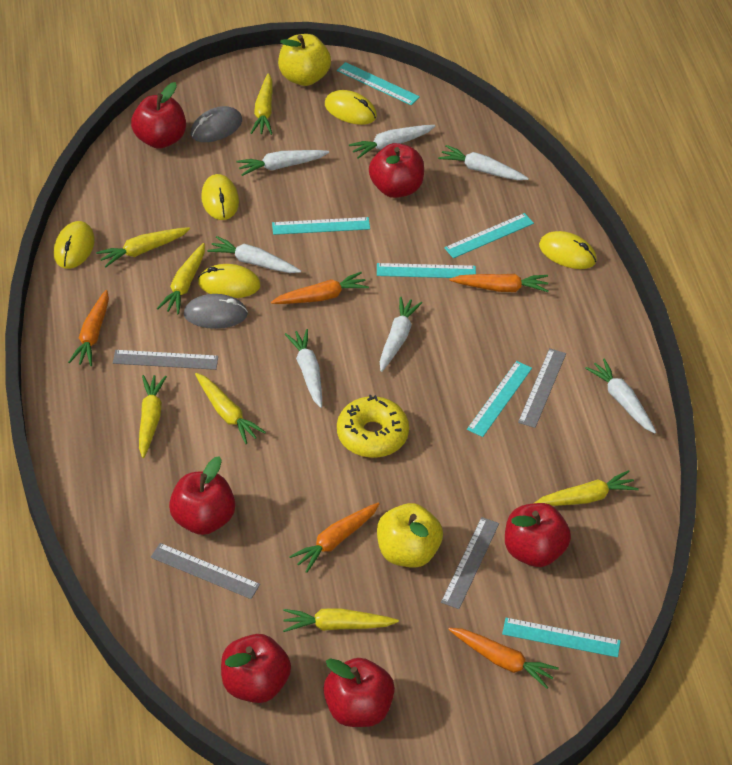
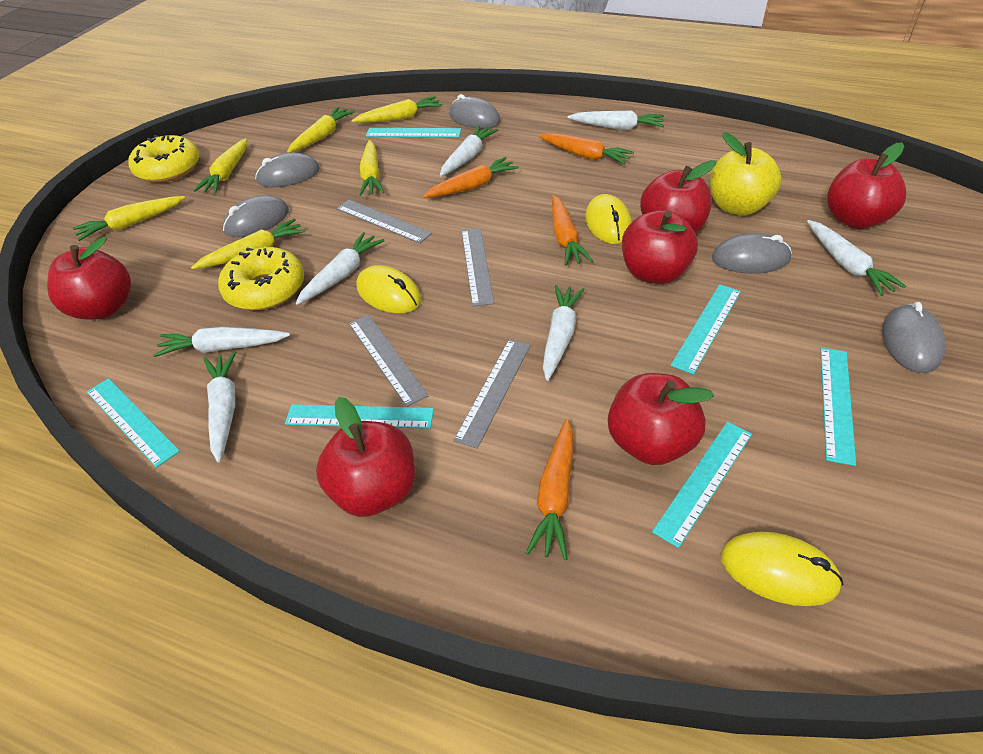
grey mouse: [184,294,248,329] [190,106,242,142] = 2 -> [223,195,289,237] [255,152,320,187] [449,94,500,129] [712,233,792,274] [882,302,945,373] = 5
orange carrot: [68,290,109,366] [271,272,369,304] [289,503,380,573] [448,628,559,689] [449,274,549,292] = 5 -> [422,157,519,198] [526,419,573,560] [538,133,634,165] [552,195,593,266] = 4
yellow apple: [278,34,331,86] [377,503,443,568] = 2 -> [710,132,781,216] = 1
yellow carrot: [96,227,190,268] [139,375,167,458] [157,243,205,314] [195,373,266,444] [251,73,273,135] [283,608,399,632] [535,470,639,506] = 7 -> [73,196,185,241] [191,218,305,269] [194,138,247,193] [287,107,355,153] [352,96,442,123] [359,140,384,196] = 6
yellow donut: [337,395,409,458] = 1 -> [128,135,199,183] [218,247,304,311] = 2
yellow mouse: [54,221,95,269] [198,264,261,298] [201,174,239,220] [325,90,377,125] [539,231,597,269] = 5 -> [356,265,421,314] [585,194,632,244] [721,532,843,606] = 3

